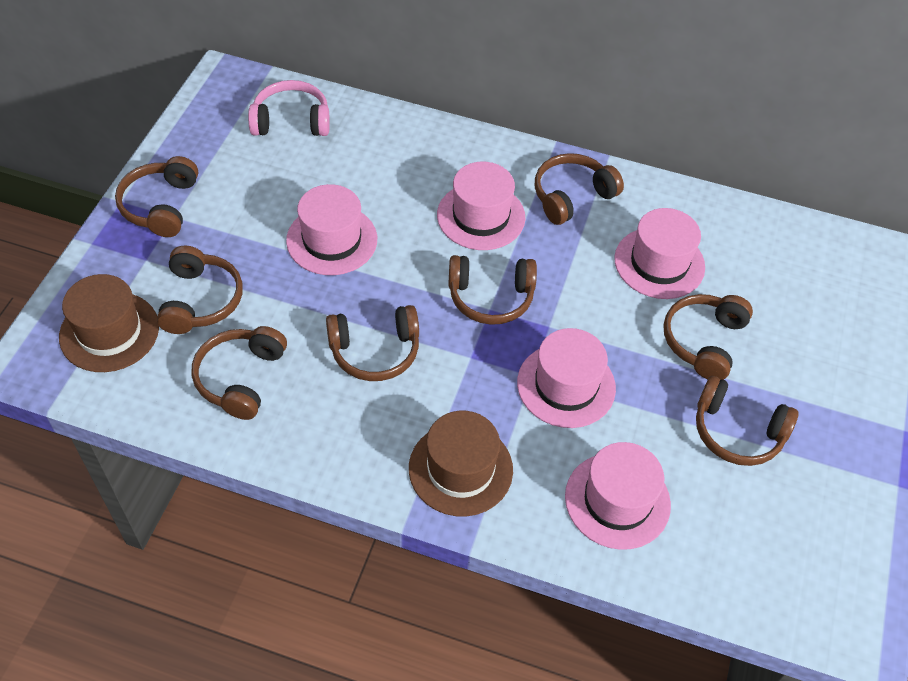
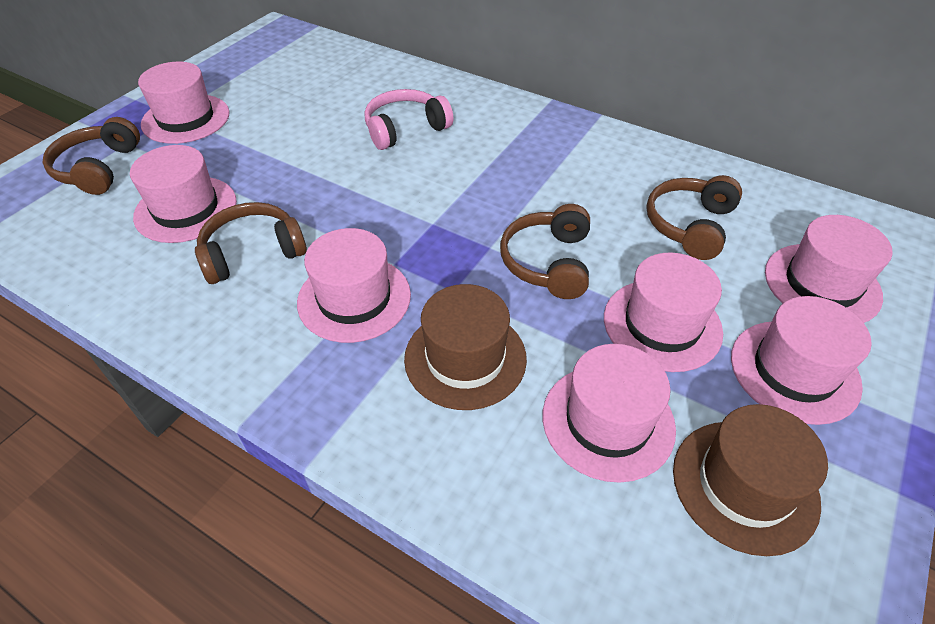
brown headphones: [115,156,198,237] [157,246,243,334] [192,326,287,420] [326,305,419,381] [448,255,537,325] [535,153,624,225] [664,294,753,380] [696,376,798,466] = 8 -> [42,117,140,195] [195,202,307,284] [500,204,590,299] [646,175,742,260] = 4
pink hat: [286,184,377,275] [437,162,525,250] [517,328,616,428] [565,442,671,550] [614,208,705,299] = 5 -> [130,145,237,243] [138,62,230,144] [297,228,411,343] [543,344,676,483] [604,252,723,372] [731,296,872,425] [765,215,893,323] = 7

